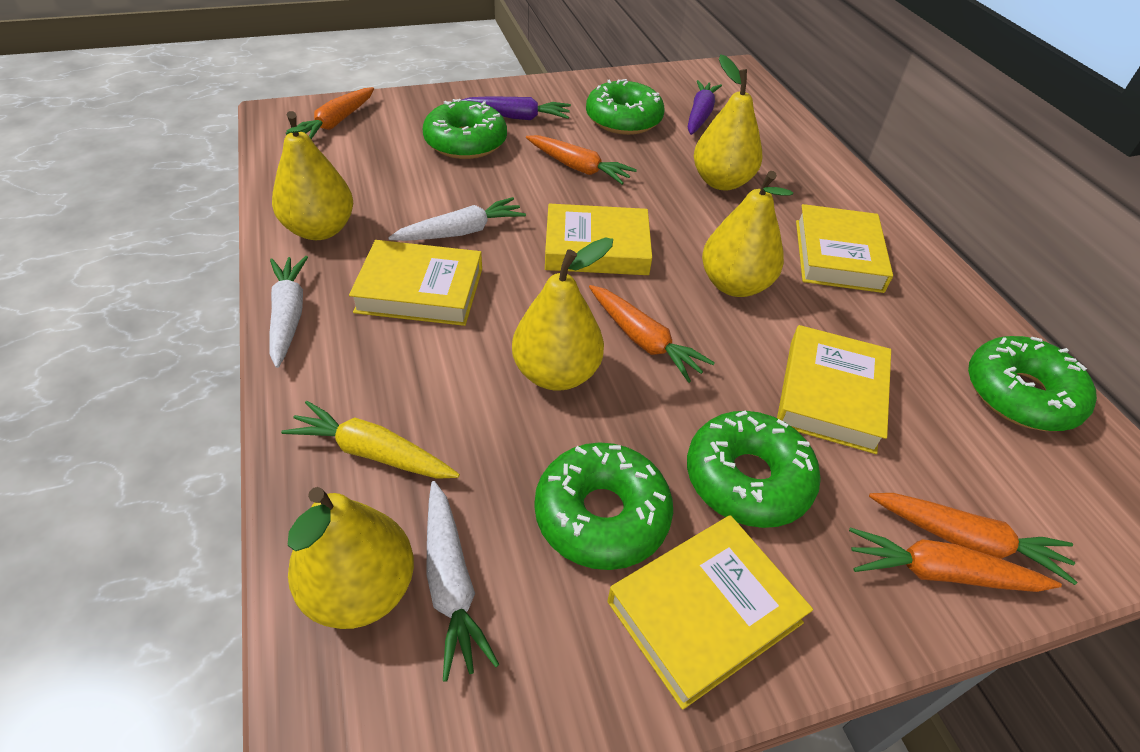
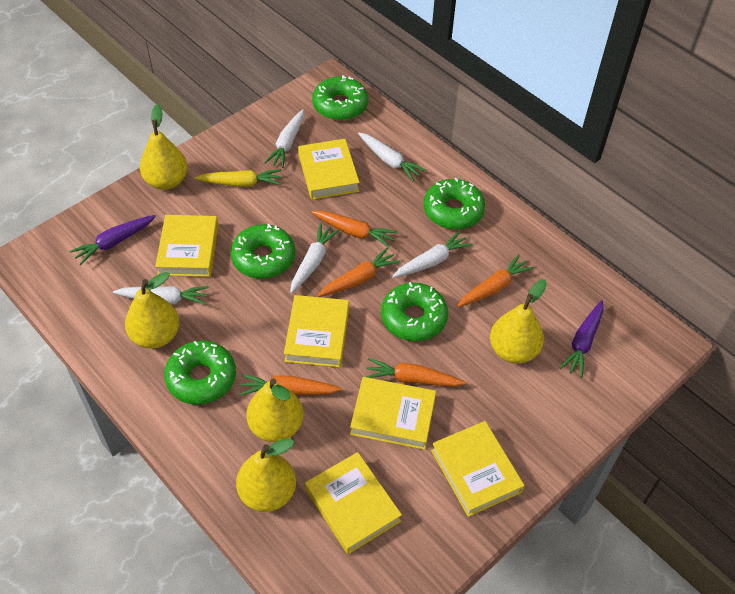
white carrot: [269,256,308,368] [388,197,526,241] [426,481,500,682] = 3 -> [113,286,209,305] [264,109,304,168] [290,223,340,294] [358,133,426,181] [392,231,473,278] = 5
yellow book: [349,240,482,326] [545,204,652,275] [607,515,813,710] [777,325,891,454] [796,204,893,293] = 5 -> [155,215,218,277] [284,295,349,367] [298,139,360,200] [305,452,402,554] [350,377,436,450] [431,421,525,517] = 6

